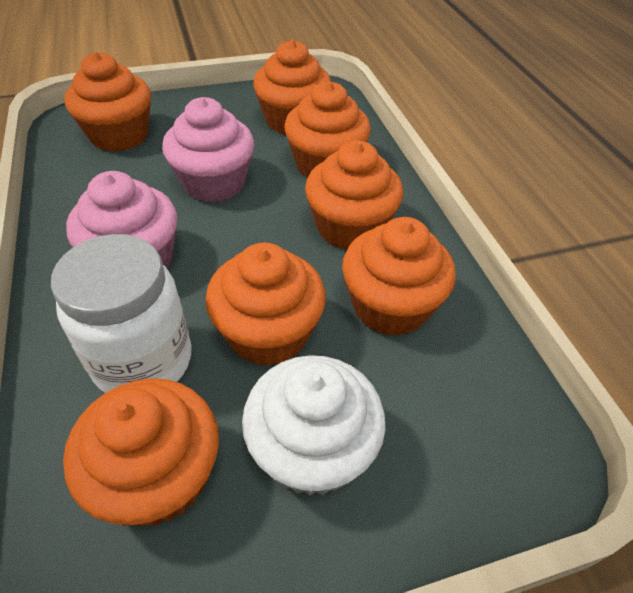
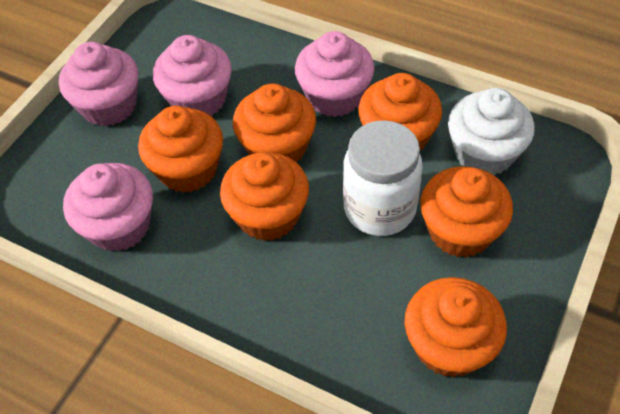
orange cupcake: [63,378,219,526] [65,52,151,152] [205,243,326,366] [253,40,331,135] [284,81,371,178] [305,140,403,249] [342,217,456,336] = 7 -> [138,106,223,193] [220,152,309,241] [233,83,316,163] [358,73,442,150] [405,277,507,378] [420,166,513,258] = 6
pink cupcake: [66,171,177,268] [162,97,254,203] = 2 -> [59,42,138,126] [63,163,153,252] [153,35,232,116] [295,31,374,117] = 4

